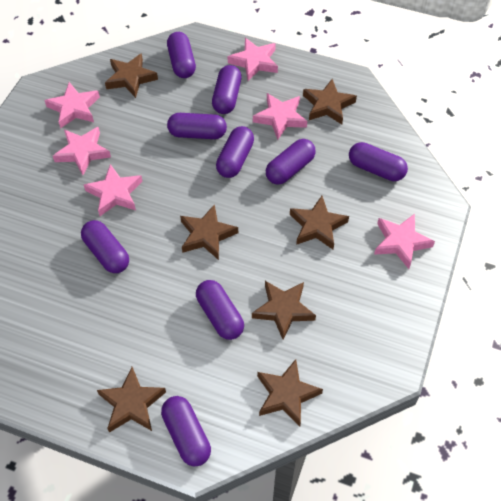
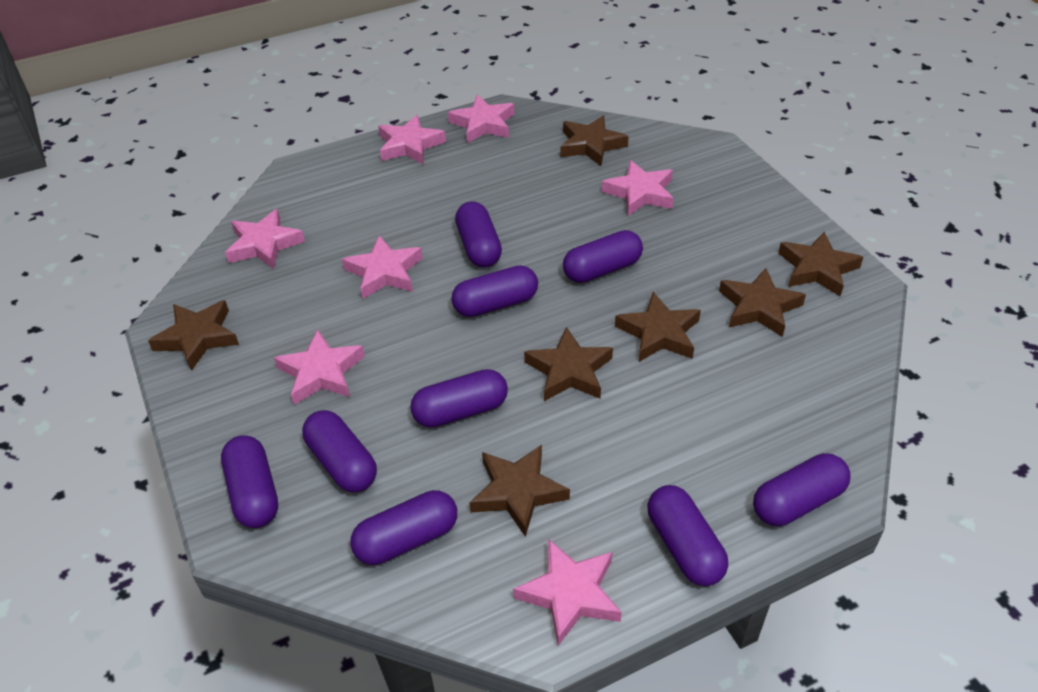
pink star: [44,82,100,129] [53,127,111,175] [84,164,143,216] [228,38,278,81] [253,93,307,140] [374,214,435,269] = 6 -> [225,209,305,269] [274,330,365,405] [342,235,423,299] [378,115,446,164] [448,95,515,143] [513,539,622,646] [602,160,674,216] = 7

